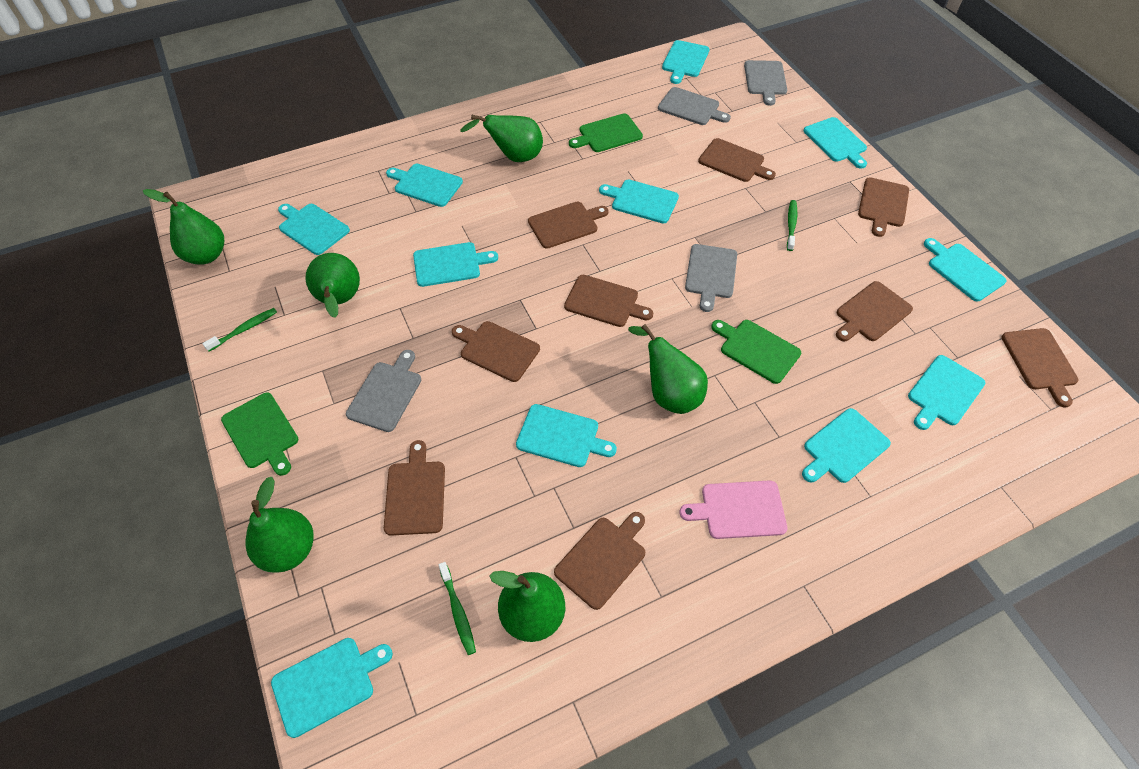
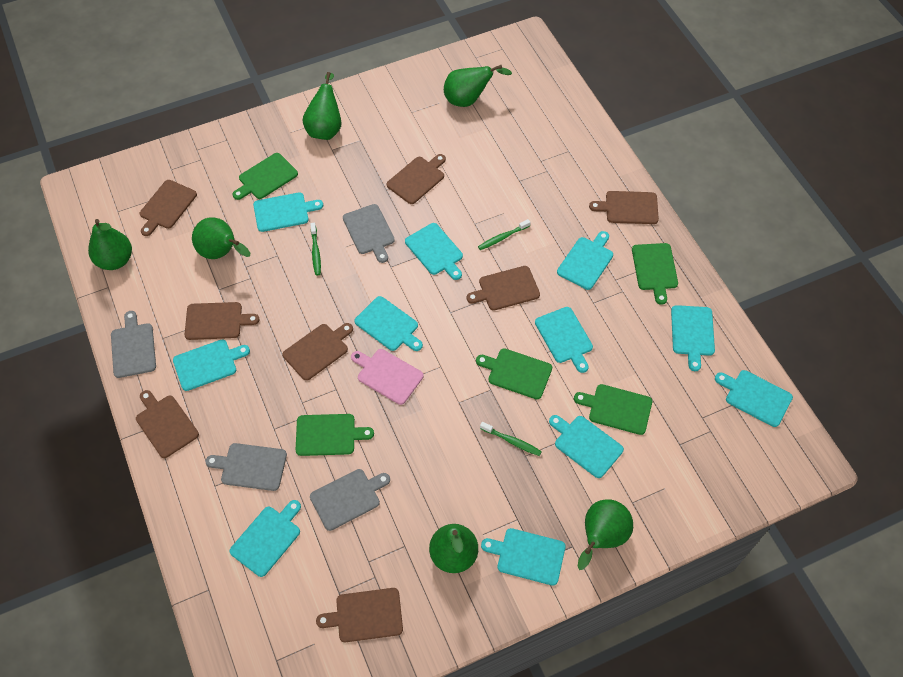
brown cutting board: [384,440,445,536] [452,321,540,382] [528,202,609,249] [554,512,645,610] [564,275,653,327] [698,138,776,182] [836,281,913,341] [858,177,909,237] [1001,328,1079,407] = 9 -> [136,390,199,458] [140,180,197,236] [184,302,259,340] [283,323,353,381] [316,588,403,642] [387,154,446,204] [466,266,540,311] [589,191,659,224] = 8
green cutting board: [221,392,298,476] [569,113,643,152] [711,320,801,384] = 3 -> [233,153,298,200] [296,414,374,456] [476,348,552,399] [574,384,652,435] [632,243,678,305] = 5

